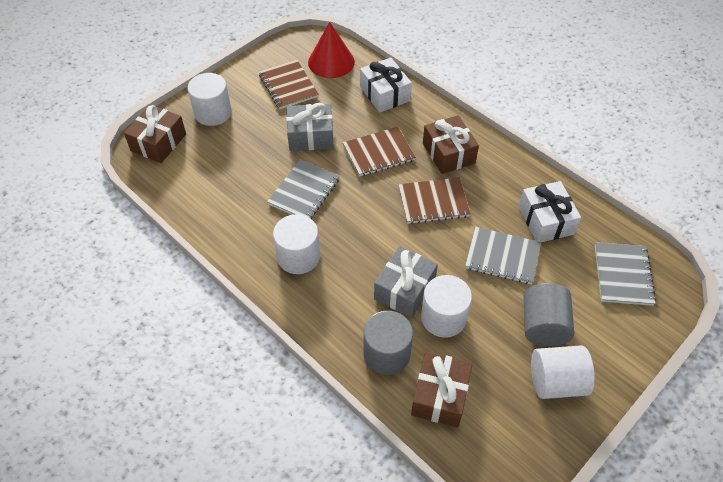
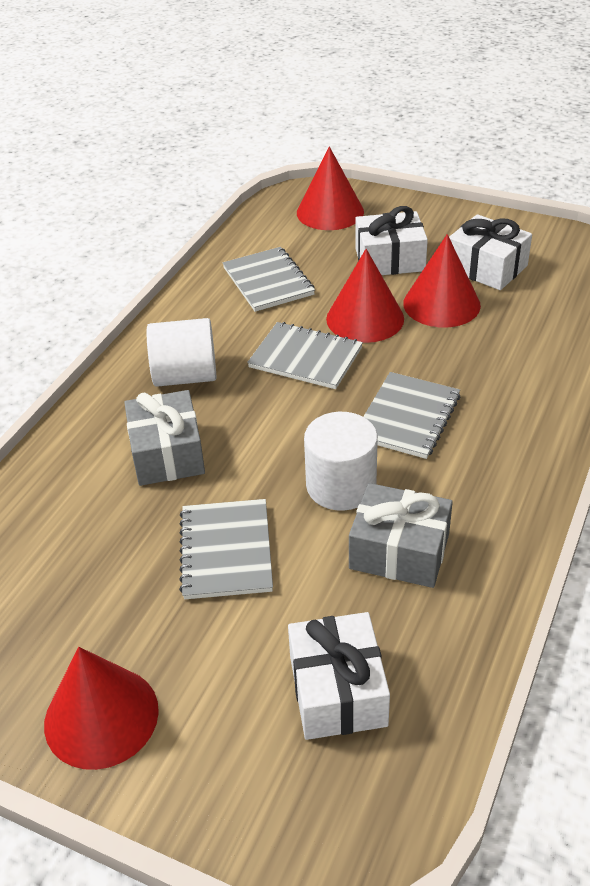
brown gift: [124,104,186,163] [411,351,473,427] [423,115,479,174] = 3 -> none = 0
brown notebook: [259,60,319,109] [343,127,416,177] [398,177,471,224] = 3 -> none = 0
grey cylinder: [363,311,413,375] [523,283,574,346] = 2 -> none = 0
grey notebook: [267,160,340,219] [465,227,541,284] [595,242,656,306] = 3 -> [179,499,273,599] [223,247,315,312] [247,322,363,389] [363,372,460,459] = 4
red cone: [308,22,355,78] = 1 -> [44,647,159,770] [297,146,364,230] [326,249,404,343] [403,234,481,328] = 4
white cylinder: [187,73,232,126] [273,214,320,274] [421,275,472,338] [531,345,595,399] = 4 -> [147,318,216,387] [304,412,378,511] = 2
white gift: [360,57,412,113] [518,181,581,242] = 2 -> [288,612,390,740] [355,206,428,275] [449,214,532,290] = 3

